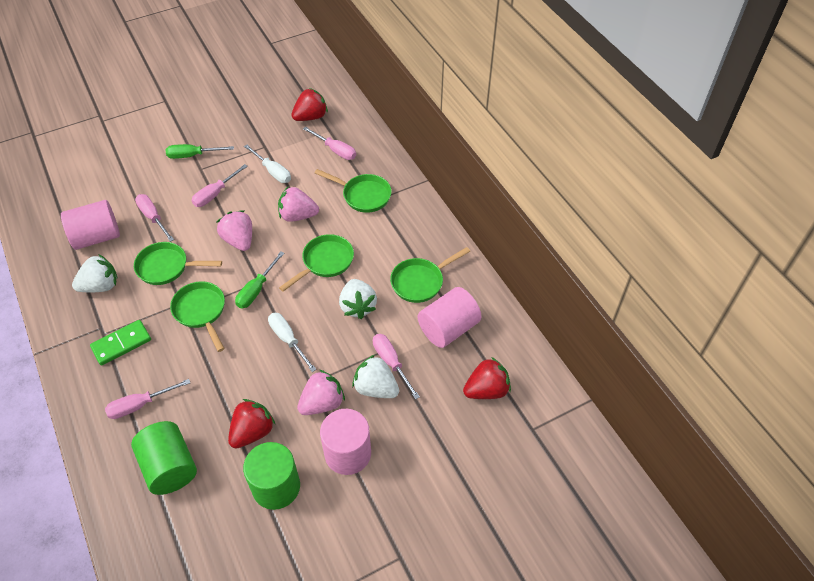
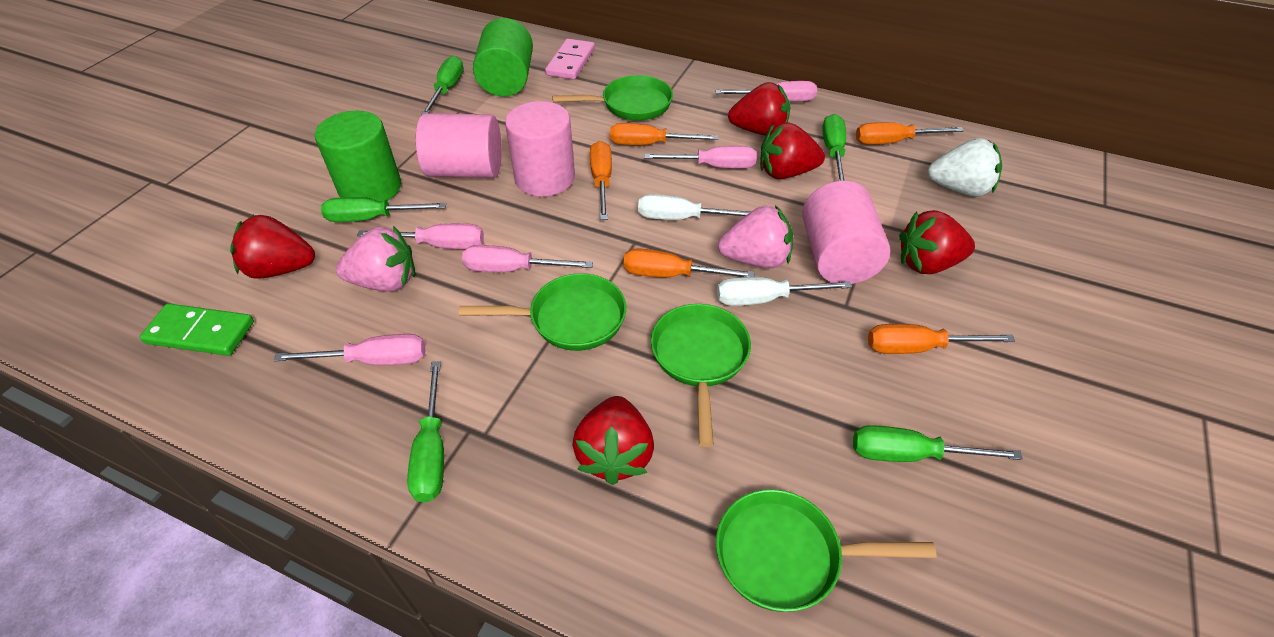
green pan: [134,242,222,285] [170,281,225,352] [279,234,354,292] [315,169,392,213] [390,247,470,303] = 5 -> [459,273,626,351] [552,75,673,121] [651,304,751,447] [716,489,937,612] = 4
green screwdriver: [166,144,234,159] [235,251,285,308] = 2 -> [321,197,446,222] [407,361,444,502] [421,56,464,115] [822,114,846,181] [853,425,1023,462] = 5
orange screwdriver: none = 0 -> [590,141,612,220] [610,123,718,145] [623,248,755,277] [856,122,964,144] [868,324,1015,354] = 5
pink domino: none = 0 -> [545,39,595,80] = 1
pink strawberry: [217,210,252,251] [278,187,319,222] [297,370,345,415] = 3 -> [336,226,415,291] [718,205,793,268] = 2
red strawberry: [228,399,276,448] [292,88,328,121] [463,357,511,399] = 3 -> [230,215,315,279] [572,396,654,485] [728,82,790,136] [760,122,825,179] [899,210,975,274] = 5
white strawberry: [72,254,117,292] [339,279,377,319] [352,355,399,398] = 3 -> [928,138,1002,197] = 1

